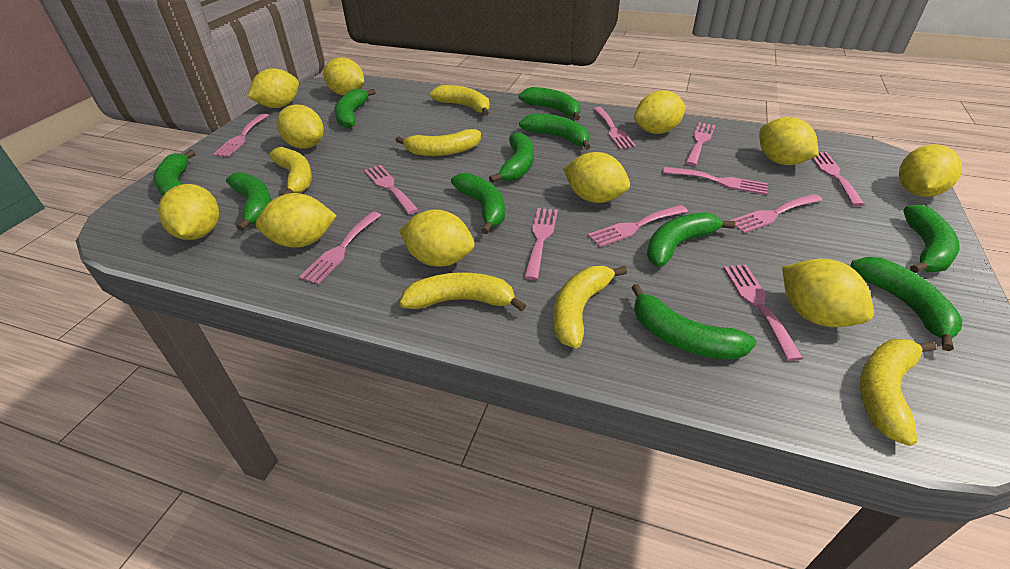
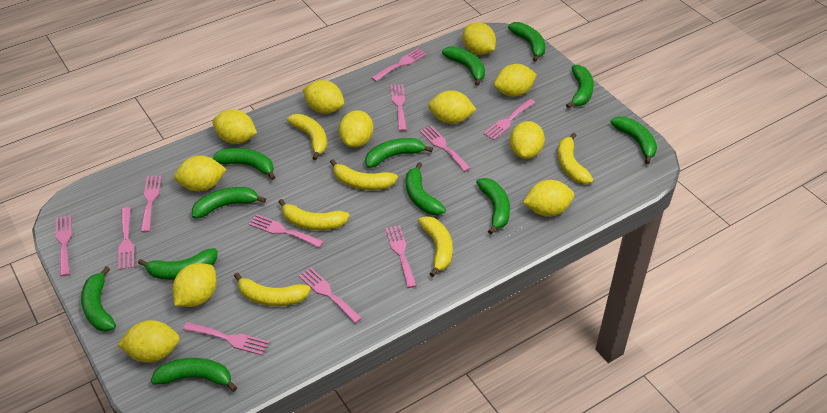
green banana: [153,150,196,196] [226,172,272,231] [334,89,376,128] [451,173,505,234] [489,132,534,183] [519,87,581,120] [519,113,591,150] [631,284,756,360] [647,212,735,267] [851,257,963,351] [903,205,960,273] = 11 -> [81,266,116,332] [138,248,218,280] [151,358,237,392] [192,187,266,219] [212,148,275,180] [365,138,433,168] [406,162,446,215] [442,46,485,86] [476,178,510,234] [508,22,545,62] [566,65,594,108] [610,116,657,164] = 12

